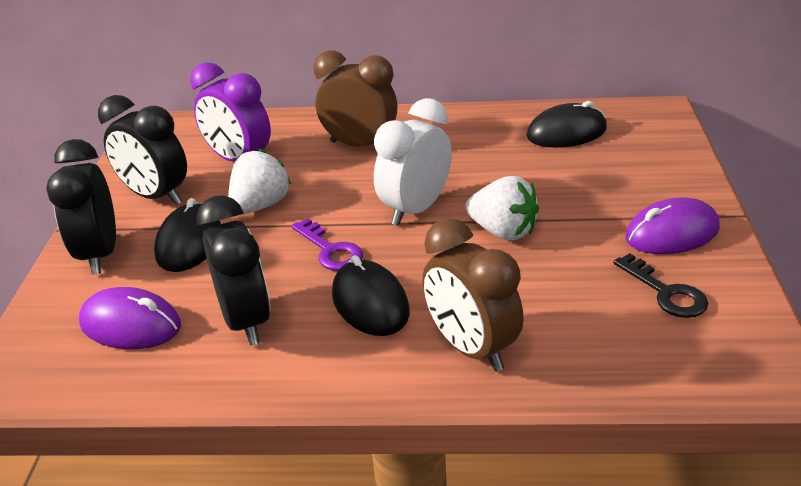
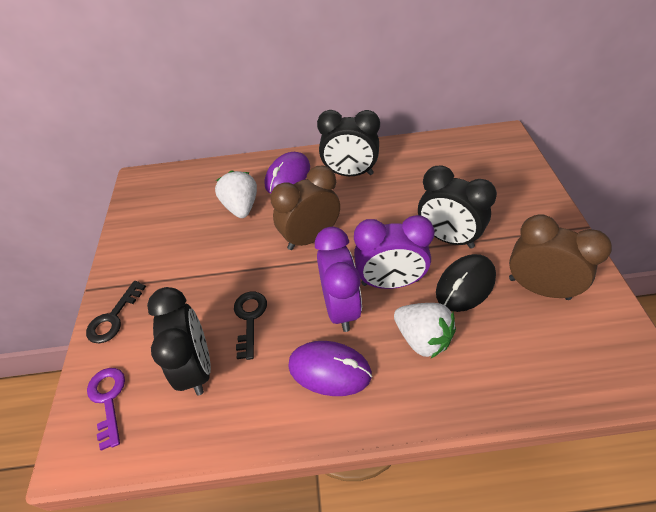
black key: [613,253,708,318] = 1 -> [86,281,146,343] [234,291,267,360] = 2
black mouse: [154,198,221,272] [332,255,410,336] [526,101,607,147] = 3 -> [436,254,496,312] = 1
purple clock: [190,62,271,162] = 1 -> [315,227,362,332] [354,215,434,289] = 2
white clock: [374,98,452,226] = 1 -> none = 0

